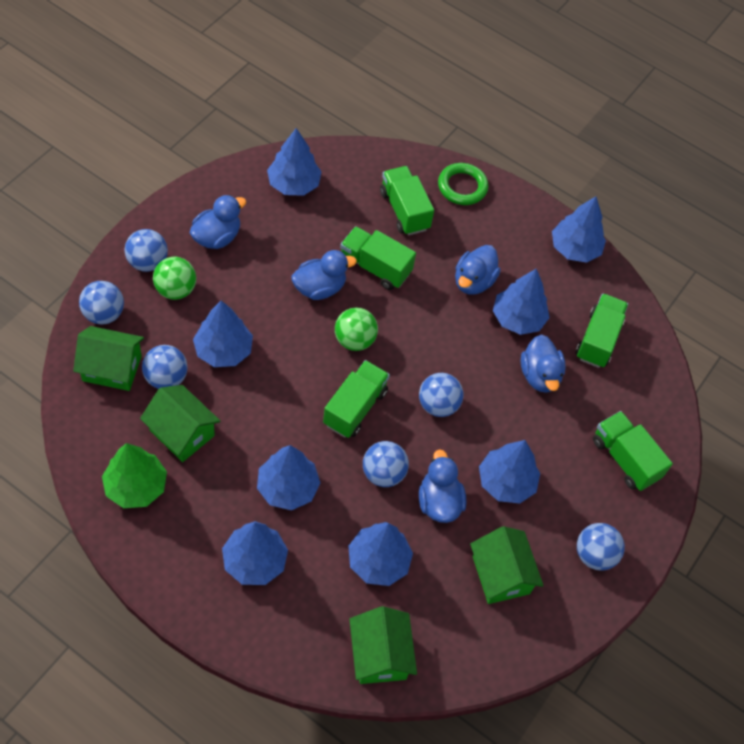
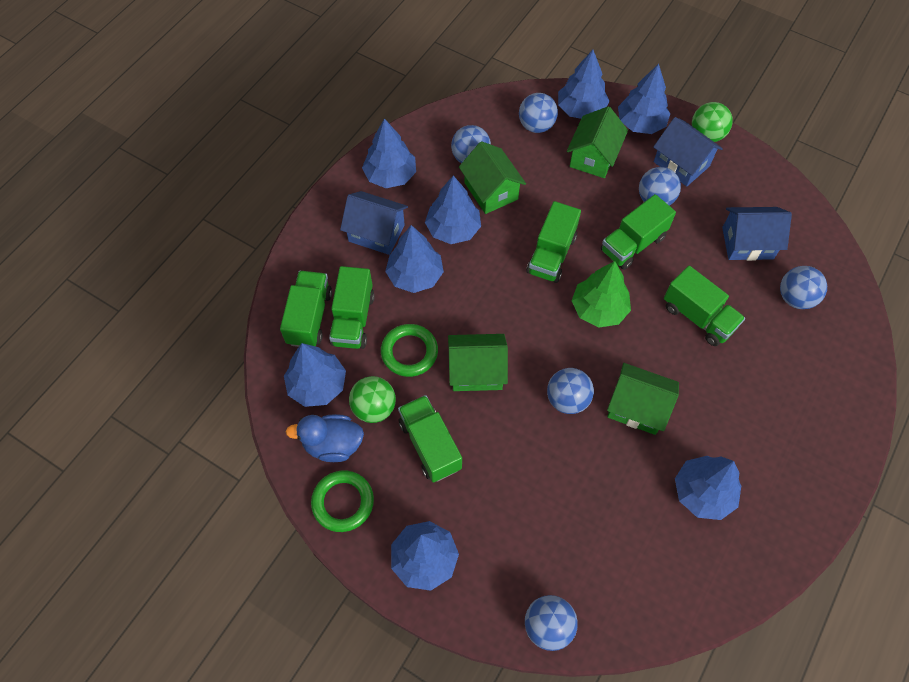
blue duck: [190,195,246,249] [291,250,357,300] [419,449,466,523] [455,245,501,295] [521,335,566,393] = 5 -> [285,414,364,462] = 1
blue house: none = 0 -> [340,191,408,255] [653,117,723,187] [722,207,792,261] = 3
green ring: [438,163,488,205] = 1 -> [311,470,374,532] [381,324,438,377] = 2
green truck: [323,360,390,438] [340,226,416,290] [380,166,434,235] [575,293,628,368] [593,411,673,491] = 5 -> [280,271,332,347] [329,266,375,349] [398,395,462,482] [526,201,581,283] [601,194,676,270] [664,266,745,346] = 6

